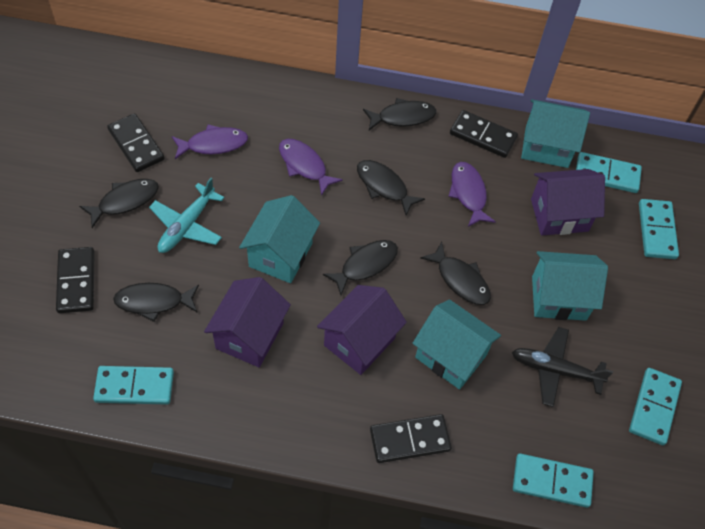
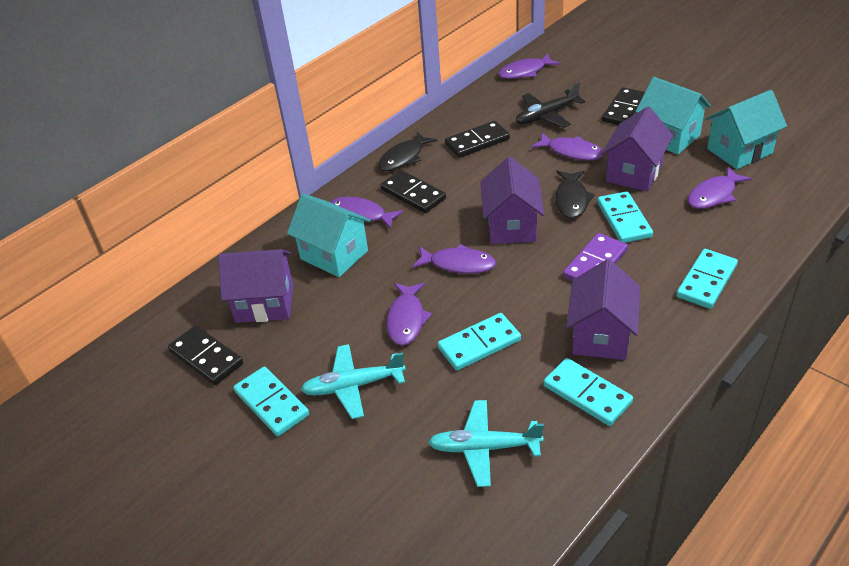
black fish: [79,179,159,228] [113,283,199,322] [323,240,398,295] [357,160,425,216] [363,98,437,130] [420,242,491,305] = 6 -> [378,131,437,171] [555,170,595,219] = 2
purple domino: none = 0 -> [563,233,628,281] = 1
purple fish: [172,124,248,159] [279,139,343,196] [448,162,496,227] = 3 -> [330,197,403,229] [386,283,432,345] [412,244,496,274] [498,53,560,79] [531,132,604,161] [687,167,752,209] = 6
purple house: [204,277,291,367] [317,285,407,375] [531,169,605,235] = 3 -> [218,249,293,323] [481,157,544,244] [566,259,640,360] [601,107,673,192] = 4
turquoise house: [239,195,320,283] [413,299,501,389] [521,99,590,168] [532,251,608,321] = 4 -> [287,194,371,277] [635,77,711,155] [706,90,787,169] = 3
turquoise plane: [149,178,224,253] = 1 -> [301,344,406,419] [428,400,544,487] = 2

